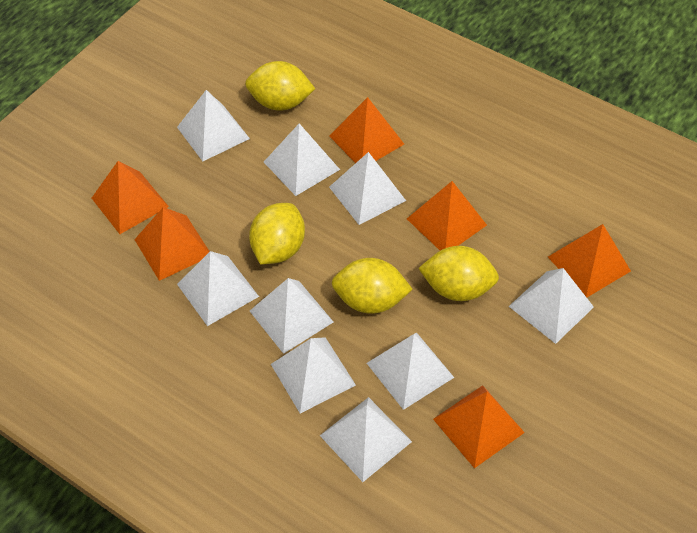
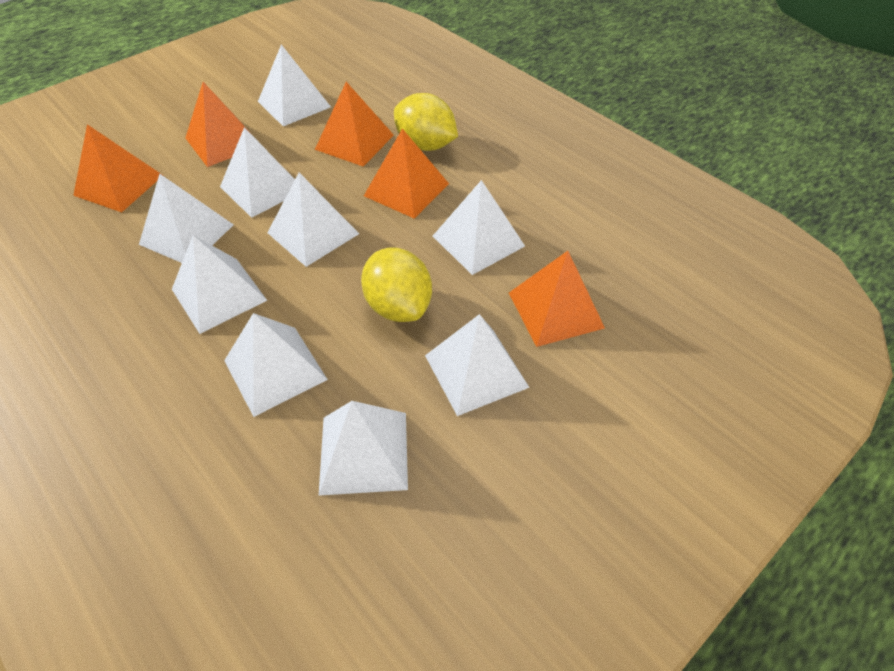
orange pyramid: [92,161,169,234] [134,207,210,281] [329,97,404,163] [407,181,487,251] [433,385,525,468] [548,224,631,297] = 6 -> [73,124,162,212] [185,82,254,167] [315,82,394,167] [364,128,449,219] [509,251,605,347] = 5
yellow lemon: [245,61,315,111] [249,203,305,264] [332,258,413,314] [418,246,499,301] = 4 -> [361,248,432,322] [394,93,458,151] = 2

